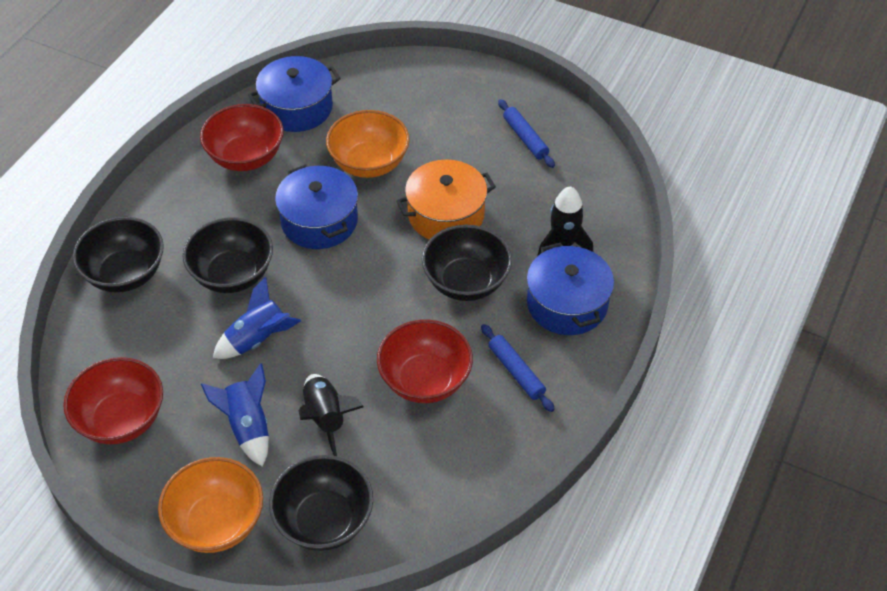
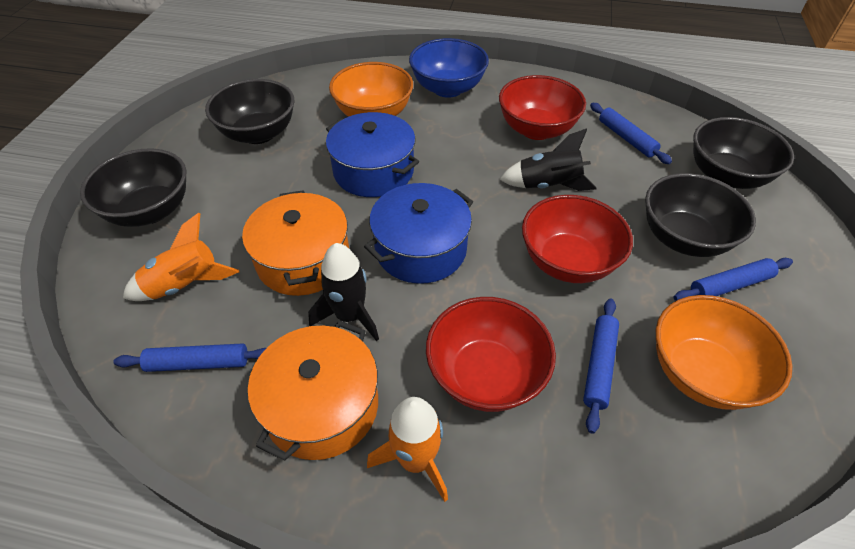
blue bowl: none = 0 -> [409,38,489,98] = 1
blue pot: [248,56,341,132] [275,164,358,249] [527,243,614,335] = 3 -> [326,112,419,197] [364,183,473,284] = 2
blue rocket: [201,363,269,467] [213,277,301,359] = 2 -> none = 0
blue rolling pin: [481,324,555,412] [498,99,555,168] = 2 -> [113,343,266,372] [583,298,619,434] [590,103,672,164] [674,258,793,301] = 4
orange pot: [396,159,496,240] = 1 -> [242,190,349,296] [248,320,378,461] = 2
orange rocket: none = 0 -> [123,213,239,301] [367,397,448,502] = 2

